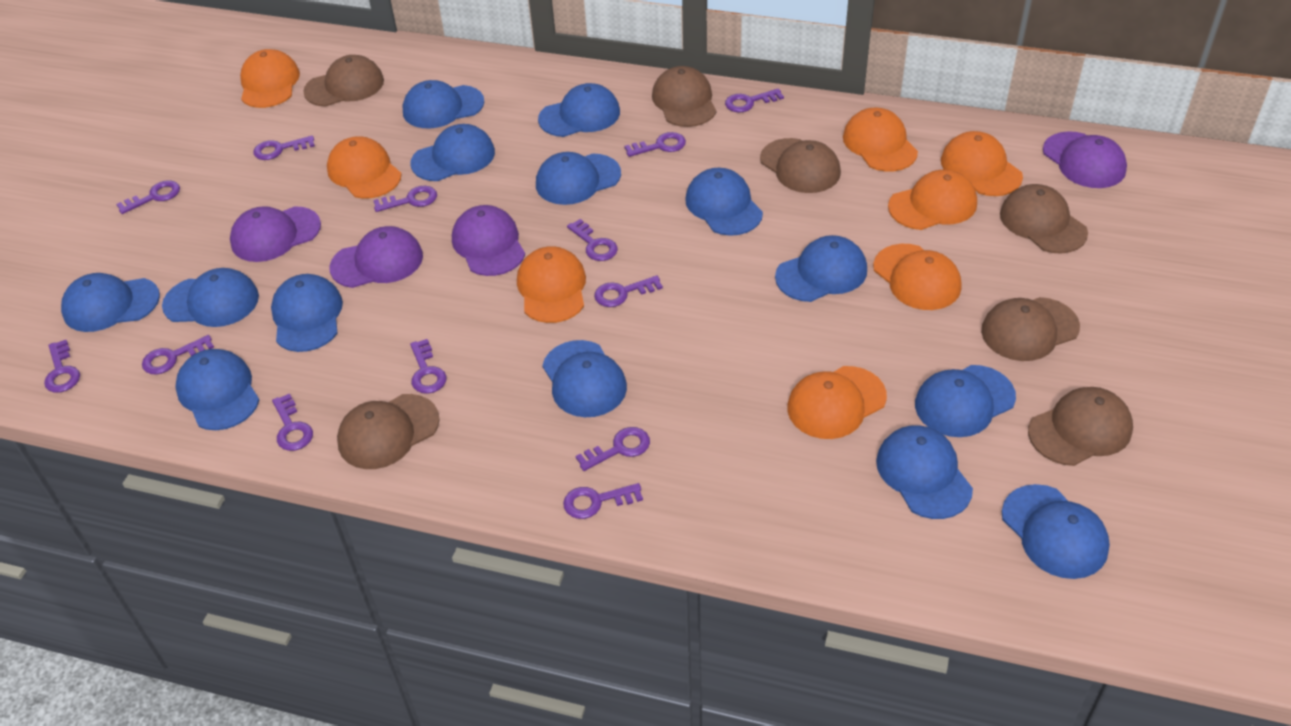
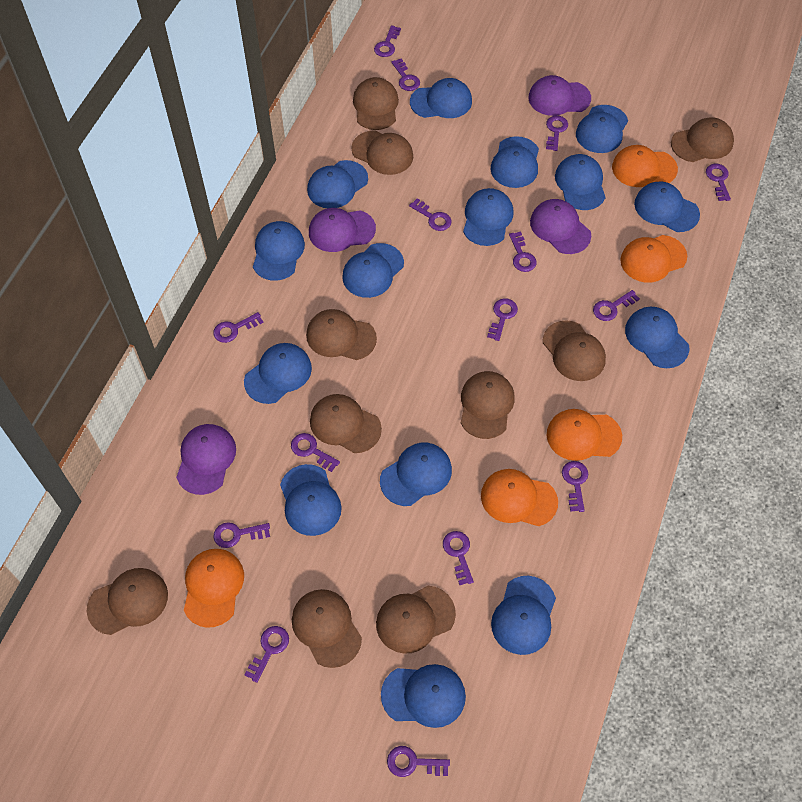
blue cap: [61,273,160,332] [162,268,259,327] [175,349,259,430] [271,274,343,352] [402,80,484,128] [410,124,495,181] [536,152,621,205] [538,83,620,137] [542,340,627,417] [685,168,763,236] [775,235,867,302] [876,426,973,519] [915,365,1016,437] [1002,484,1110,579] = 14 -> [244,343,312,404] [253,221,305,281] [280,464,342,536] [307,160,368,208] [342,243,404,298] [380,442,452,506] [381,664,466,728] [410,78,472,118] [463,188,514,246] [491,136,539,188] [491,576,556,655] [555,154,606,210] [576,105,628,153] [625,307,690,368] [634,181,700,232] = 15
brown cap: [303,55,384,107] [337,394,439,469] [652,66,716,127] [760,138,841,193] [981,297,1080,361] [1000,184,1088,254] [1028,387,1133,466] = 7 -> [87,568,168,635] [292,589,362,668] [306,309,377,360] [310,394,382,453] [351,130,413,175] [353,77,399,130] [376,586,456,654] [461,371,515,439] [543,320,606,381] [671,117,734,162] = 10
orange cap: [240,49,300,108] [327,136,402,199] [517,246,586,323] [787,366,887,439] [843,108,918,171] [873,244,961,310] [888,170,977,230] [941,131,1023,196] = 8 -> [184,549,244,628] [481,469,558,526] [547,409,622,461] [612,145,678,187] [620,235,687,283] = 5
purple key: [44,340,80,393] [116,180,180,214] [142,335,214,374] [253,136,315,160] [272,393,313,451] [373,186,437,212] [410,339,447,394] [563,483,643,519] [567,219,618,261] [575,427,650,471] [594,275,663,307] [624,132,686,157] [725,88,784,113] = 13 -> [213,312,264,343] [214,522,270,548] [245,626,289,683] [291,433,340,472] [374,25,401,57] [387,746,450,777] [391,58,420,91] [409,198,452,231] [443,531,474,585] [487,298,518,341] [509,231,537,272] [546,115,568,151] [562,461,588,512] [593,290,640,321] [706,164,731,201] = 15

